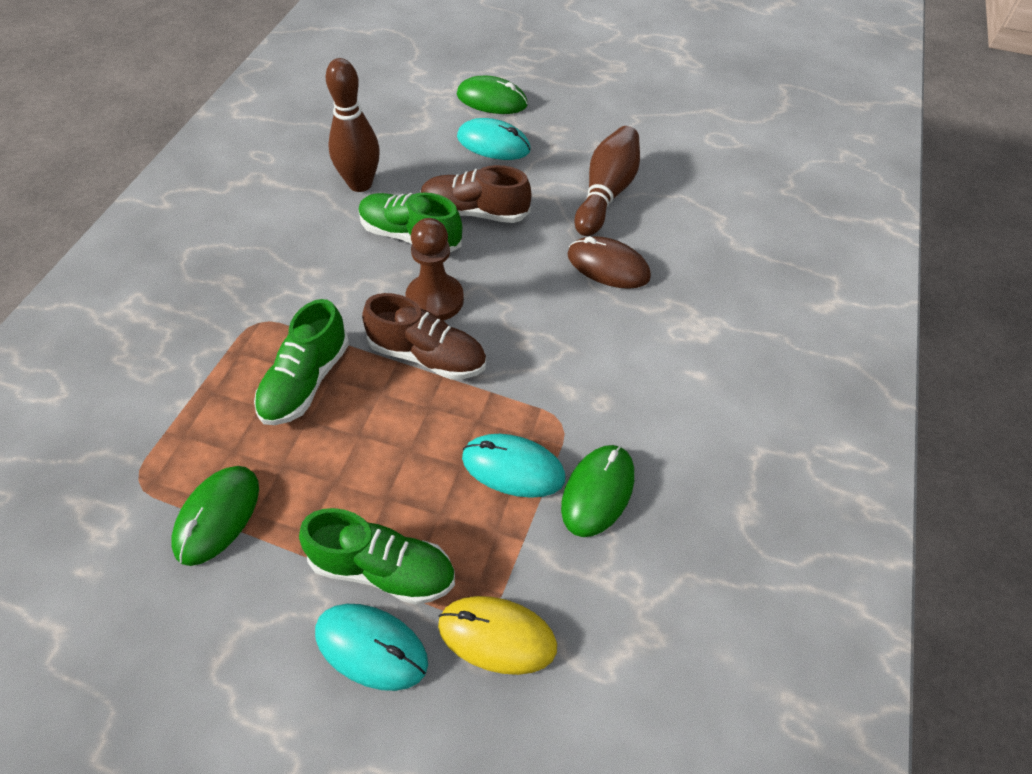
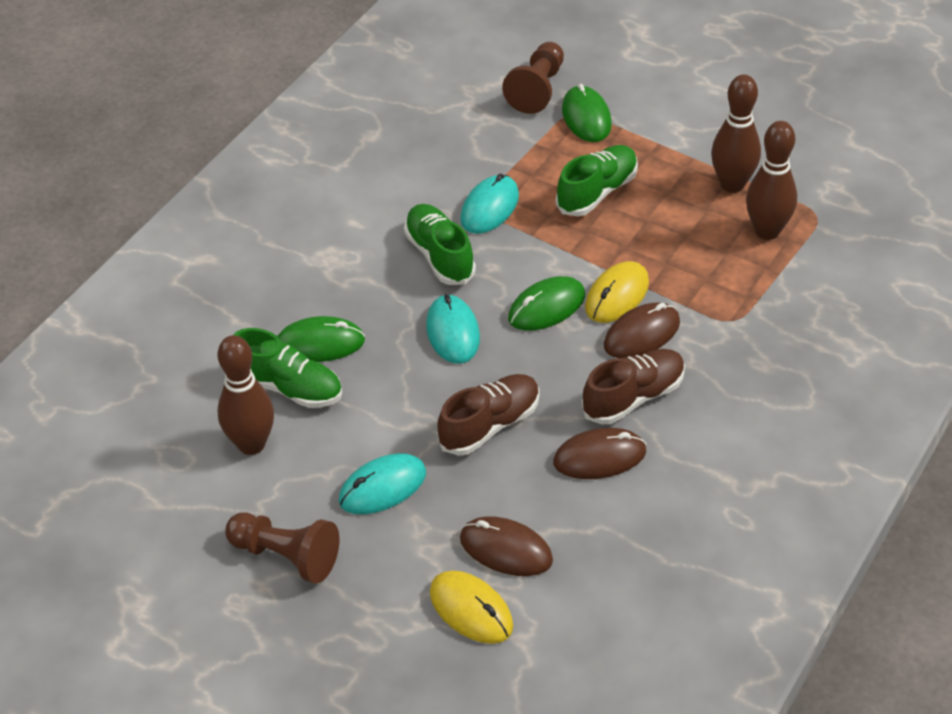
brown bowling pin: [326,58,380,192] [574,126,640,236] = 2 -> [218,335,274,455] [711,74,761,193] [746,121,797,240] = 3
brown mouse: [567,236,651,289] = 1 -> [460,516,553,576] [553,428,646,479] [604,303,680,358] = 3
brown pawn: [406,218,464,321] = 1 -> [225,512,339,584] [502,42,564,114] = 2
yellow mouse: [438,596,557,675] = 1 -> [430,571,513,644] [585,261,649,323] = 2

